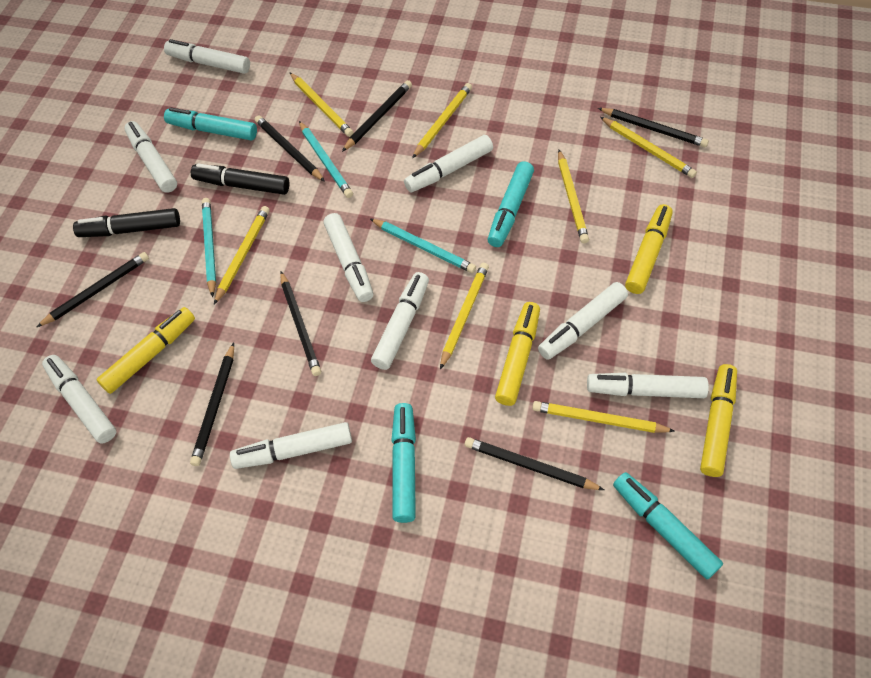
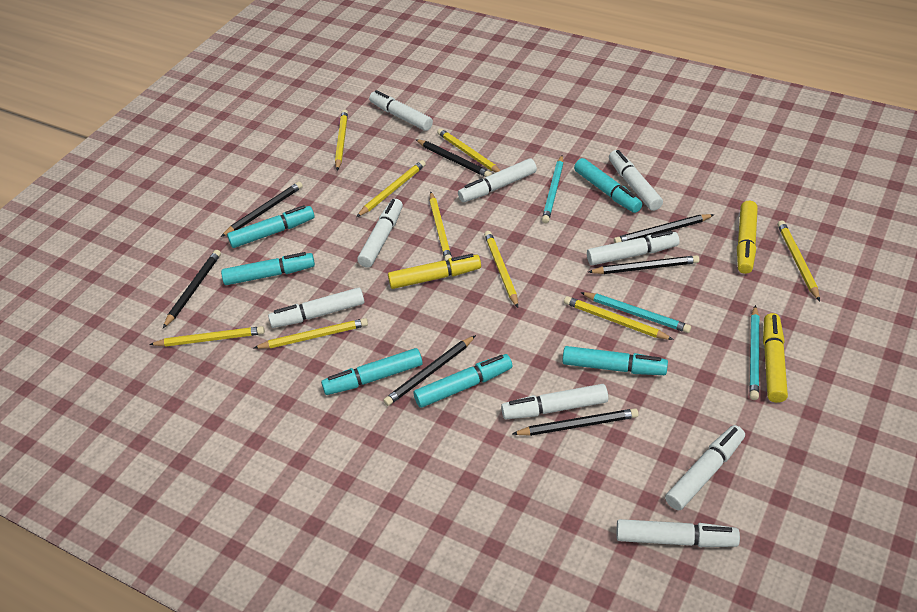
black marker: [73,208,180,237] [191,163,289,195] = 2 -> none = 0
turquoise marker: [164,107,257,141] [391,403,416,523] [488,161,534,247] [613,472,723,580] = 4 -> [221,252,315,285] [227,205,315,248] [321,348,423,395] [413,354,512,408] [562,346,668,375] [574,158,642,213] = 6
yellow marker: [97,307,195,394] [495,302,540,406] [625,204,673,294] [700,364,737,477] = 4 -> [388,254,481,289] [737,201,758,274] [763,313,788,403] = 3
yellow pencil: [214,206,270,304] [289,72,353,137] [412,83,472,158] [440,263,489,369] [532,401,675,433] [558,150,589,243] [600,117,697,178] = 7 -> [149,326,265,347] [254,318,368,349] [335,109,348,171] [356,160,426,217] [430,192,452,261] [437,128,501,172] [484,231,518,308] [564,296,674,340] [777,220,820,301] = 9

